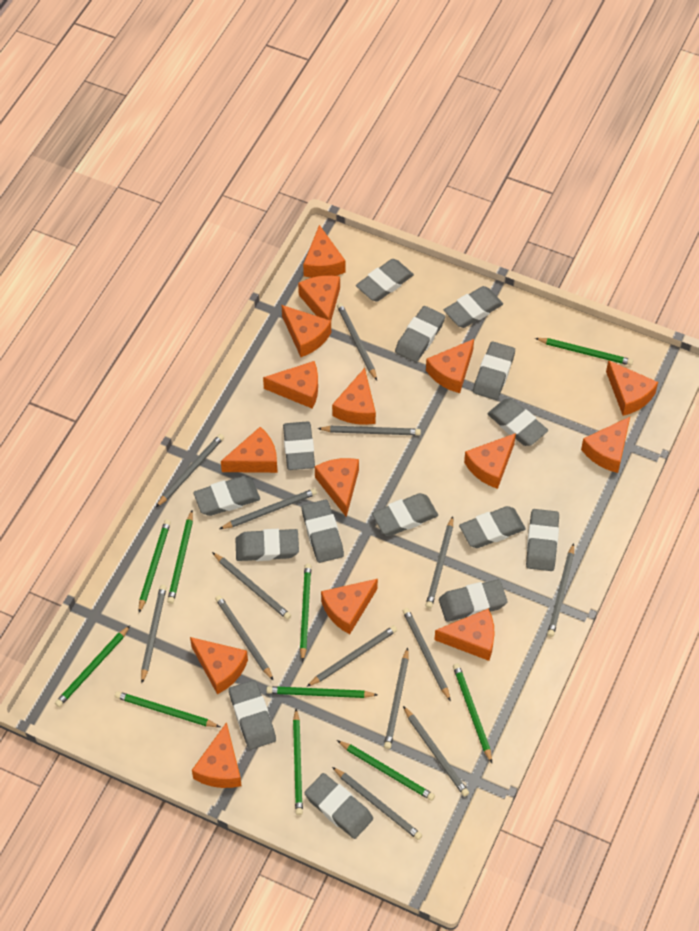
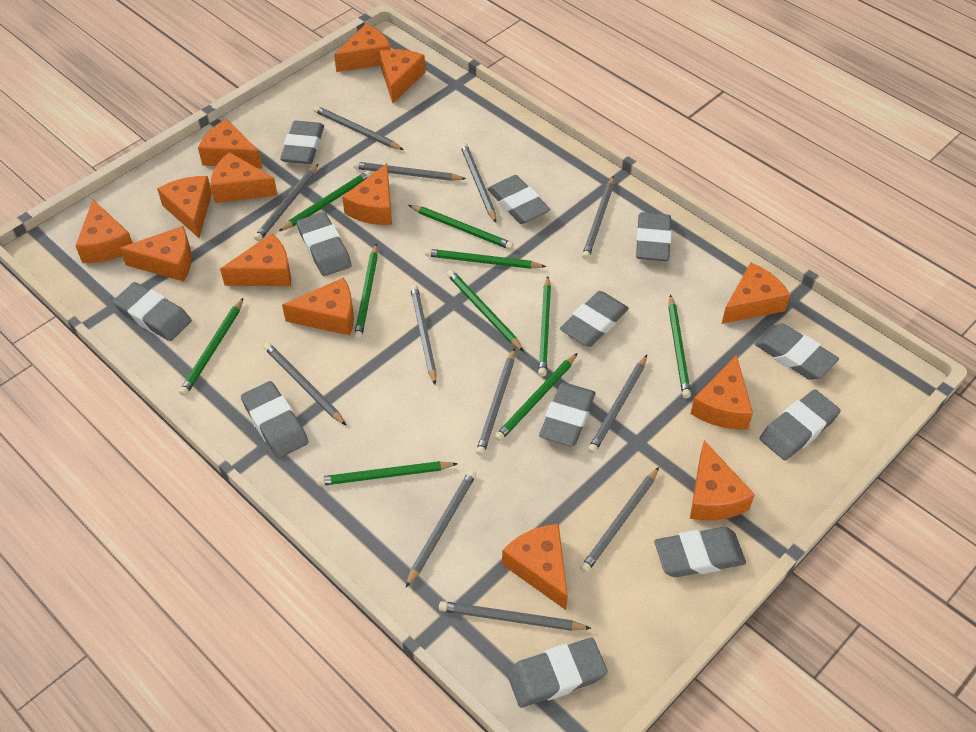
grey eraser: [193,476,260,516] [229,680,276,750] [235,529,299,561] [283,421,315,470] [302,499,344,563] [305,773,373,839] [356,259,414,302] [372,493,438,536] [395,306,445,362] [439,579,508,622] [444,286,503,328] [459,506,525,548] [473,342,515,400] [487,398,548,446] [526,509,559,571] = 15 -> [113,282,192,341] [241,381,309,458] [280,121,324,164] [297,212,352,276] [488,175,550,224] [507,637,608,708] [539,383,595,447] [560,291,629,347] [636,212,672,261] [654,527,746,577] [755,323,839,380] [759,390,841,460] = 12
grey pencil: [141,585,167,683] [156,434,224,507] [212,552,291,620] [215,595,274,681] [219,488,317,529] [306,625,397,687] [317,426,421,435] [332,767,422,840] [337,303,377,381] [384,647,409,749] [403,608,451,701] [403,706,469,797] [425,516,453,609] [547,543,574,637] = 14 -> [254,164,318,241] [264,343,346,425] [314,106,404,150] [353,162,466,181] [406,470,476,587] [410,285,437,385] [439,601,592,631] [461,143,496,223] [476,348,515,456] [580,467,659,573] [582,176,614,260] [588,355,647,454] = 12
orange cheese: [190,637,248,694] [192,722,241,788] [221,427,278,473] [263,361,318,409] [282,305,331,357] [298,275,340,320] [303,225,345,278] [315,458,359,517] [321,579,378,634] [332,368,376,425] [426,339,474,393] [434,609,495,661] [464,433,516,489] [581,417,630,473] [606,360,658,416] = 15 -> [76,200,132,263] [119,226,192,282] [157,176,212,238] [198,119,263,168] [210,152,278,203] [220,233,291,286] [282,277,354,336] [334,24,391,72] [342,164,392,225] [379,49,425,103] [502,524,568,610] [690,355,753,429] [690,440,755,520] [721,262,790,324] = 14

